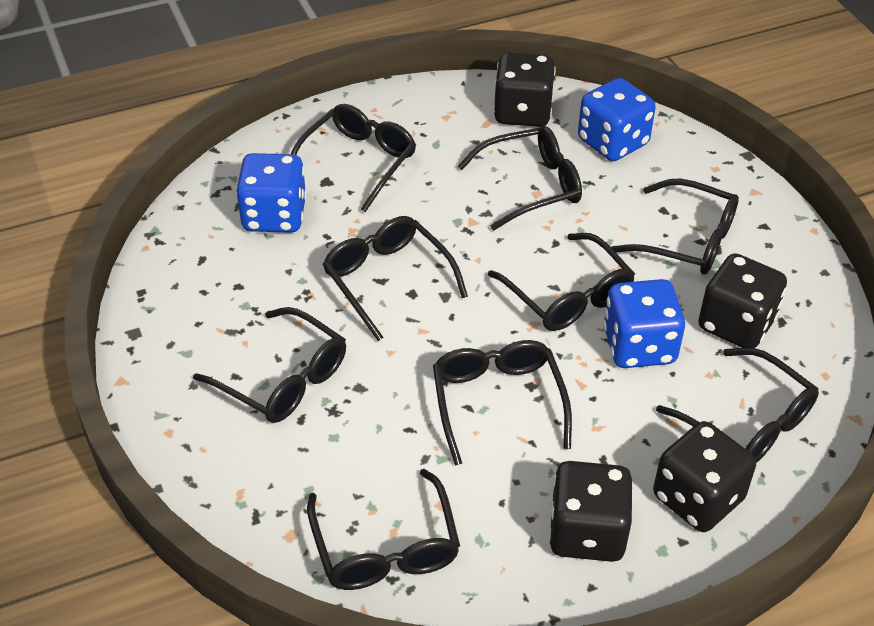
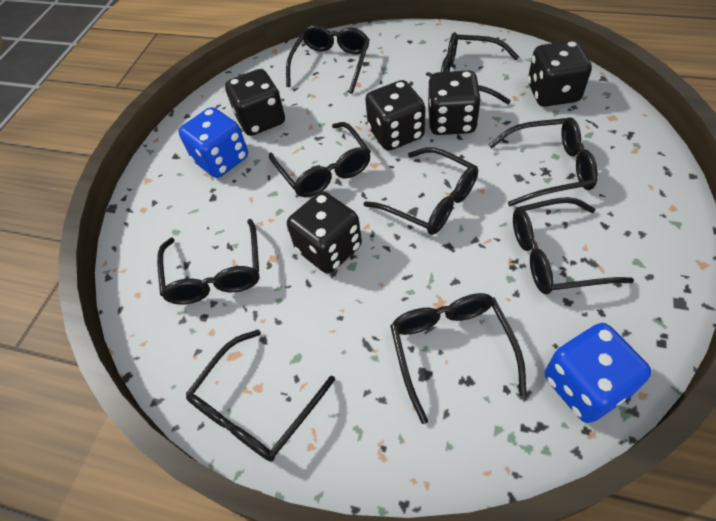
black dice: [493,52,556,127] [549,461,633,562] [653,421,756,532] [698,253,787,348] = 4 -> [225,69,285,136] [287,192,362,273] [365,80,425,151] [427,70,481,135] [528,40,592,107] = 5
blue dice: [236,153,307,233] [578,78,656,161] [603,279,685,368] = 3 -> [178,107,248,178] [545,323,652,423] = 2

